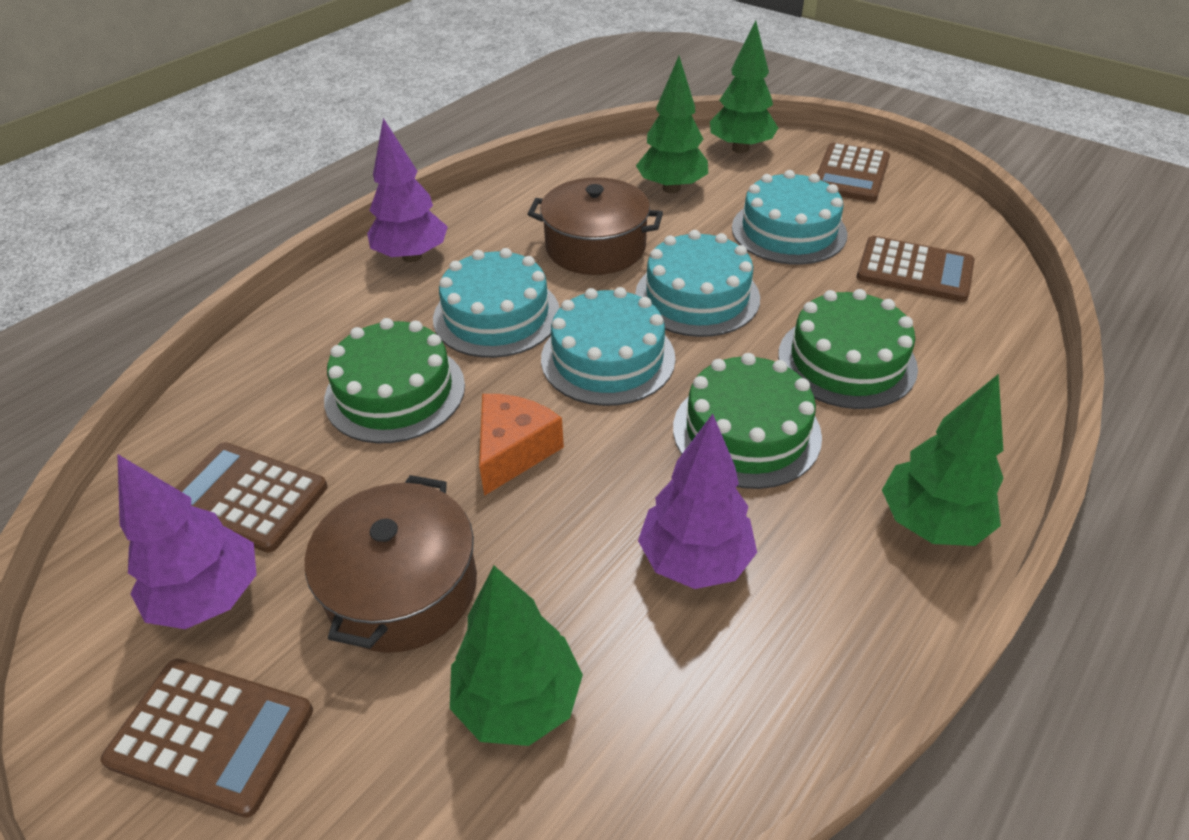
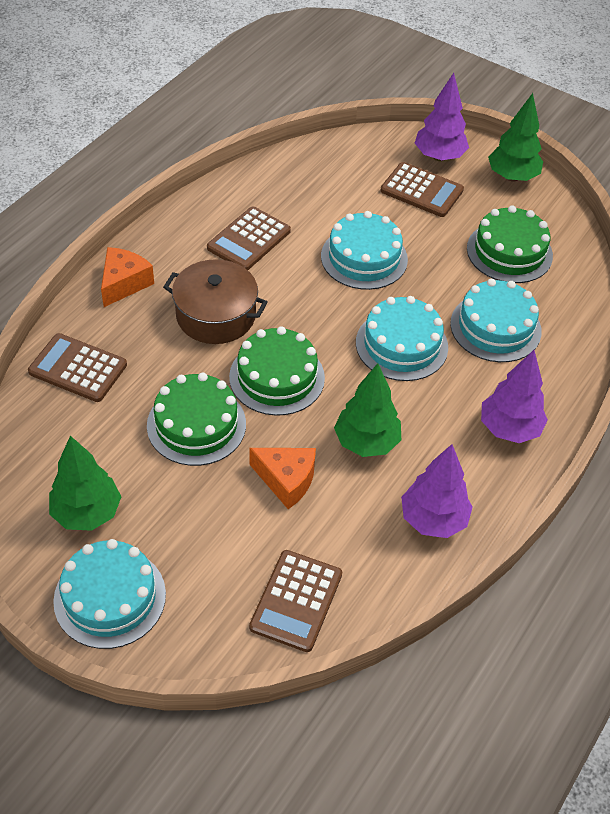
brown pot: [305,475,477,653] [528,177,663,275] = 2 -> [163,259,268,344] = 1
green tree: [450,566,583,746] [636,56,708,193] [710,21,778,153] [882,374,1004,546] = 4 -> [49,436,121,531] [334,363,401,457] [488,93,543,182] = 3
orange cheese: [479,394,564,496] = 1 -> [101,247,154,307] [249,448,316,509] = 2

